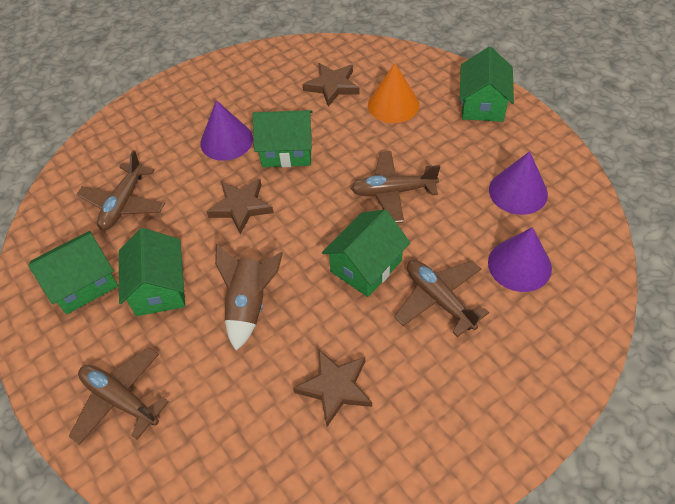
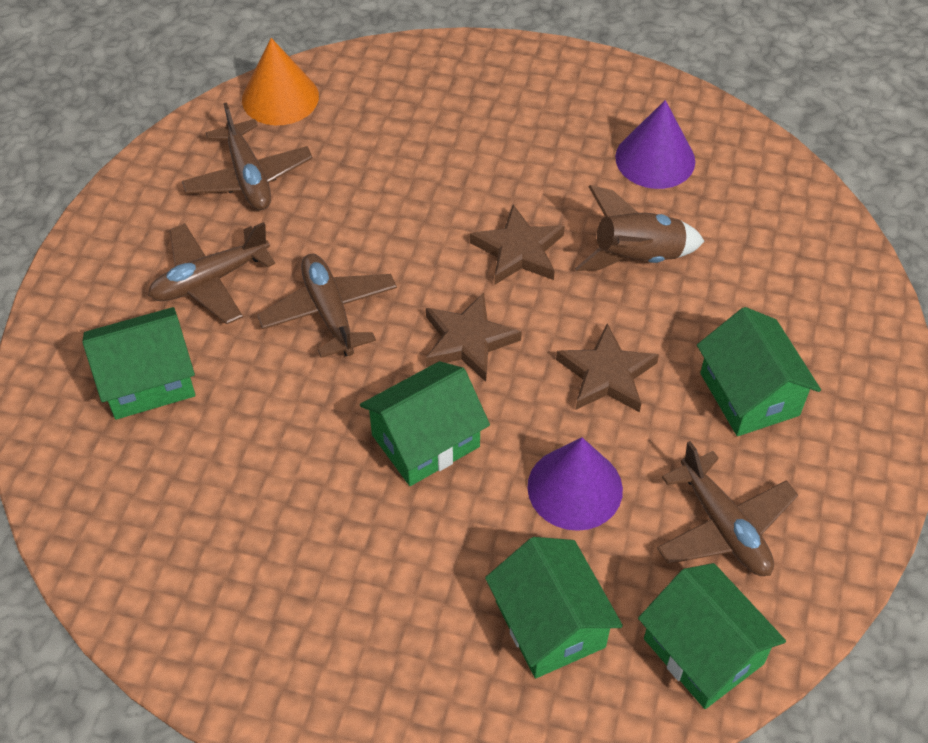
purple cone: [200,100,253,161] [488,227,552,292] [489,151,548,215] = 3 -> [527,437,623,531] [615,100,695,189] = 2

